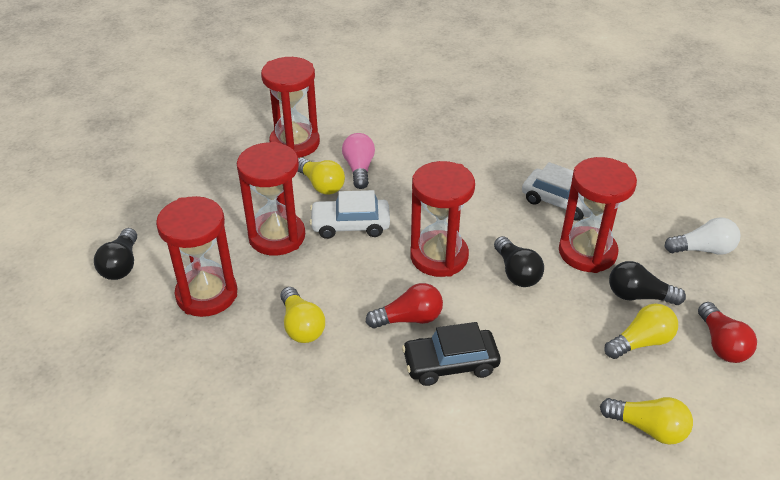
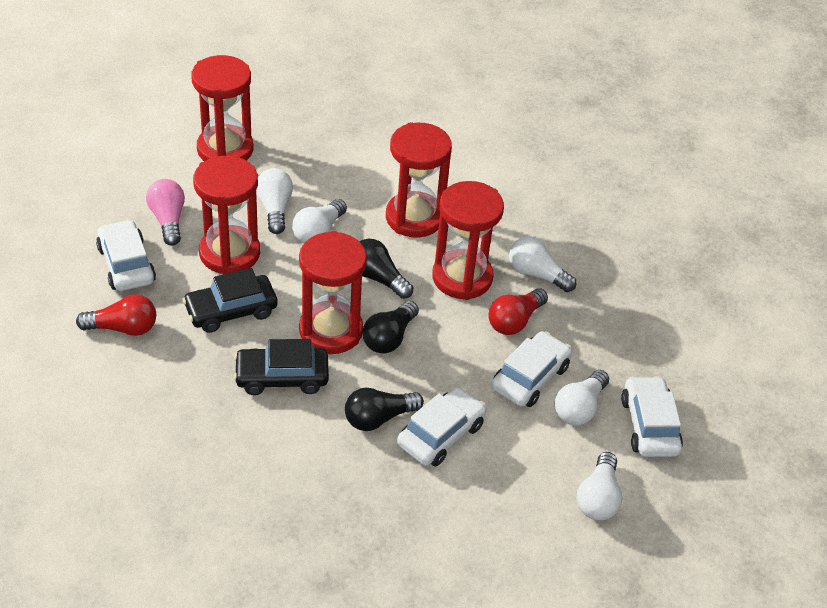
black car: [402,322,501,386] = 1 -> [182,268,278,333] [234,339,329,395] = 2
white car: [309,190,390,239] [522,162,592,221] = 2 -> [96,219,156,291] [397,387,486,467] [491,331,572,407] [621,376,683,457] = 4
white light bulb: [664,217,740,255] = 1 -> [256,168,293,234] [292,199,347,243] [509,236,576,292] [555,370,609,426] [576,452,622,521] = 5
yellow light bulb: [280,287,325,343] [298,158,345,195] [600,397,693,445] [605,303,678,359] = 4 -> none = 0

